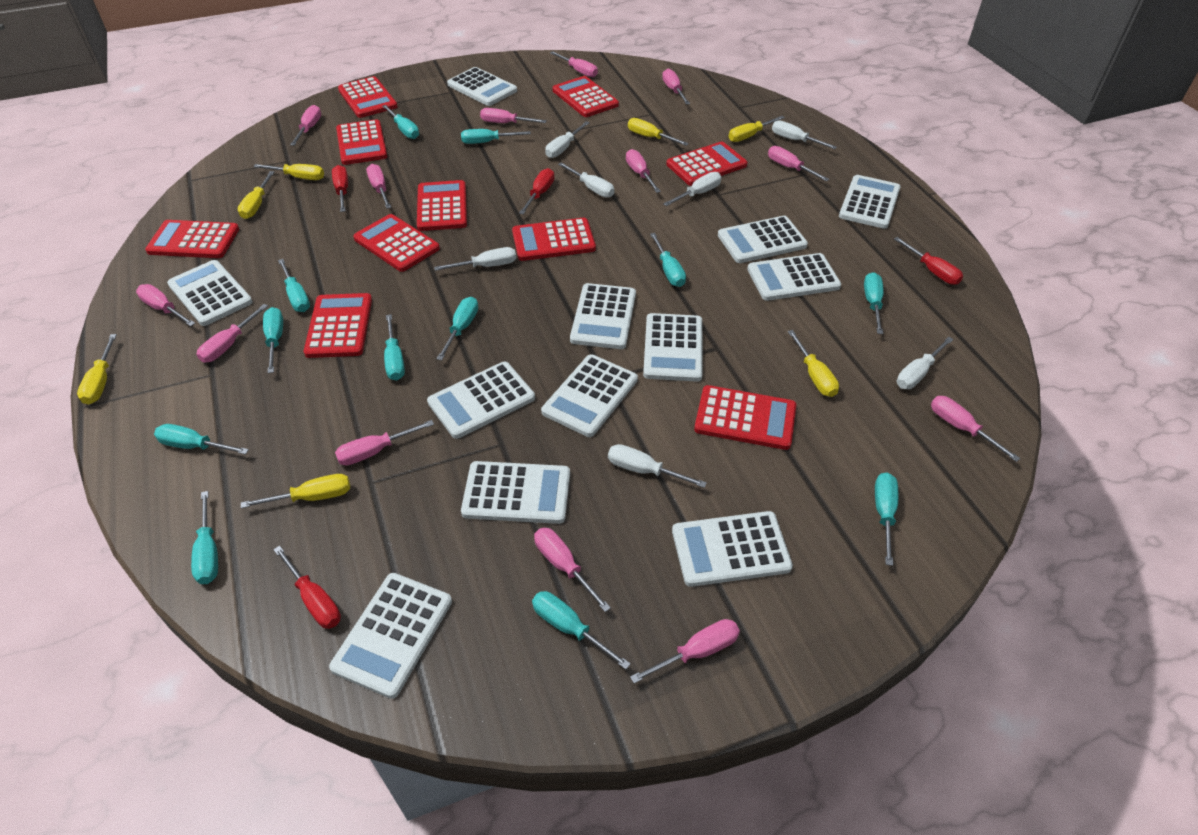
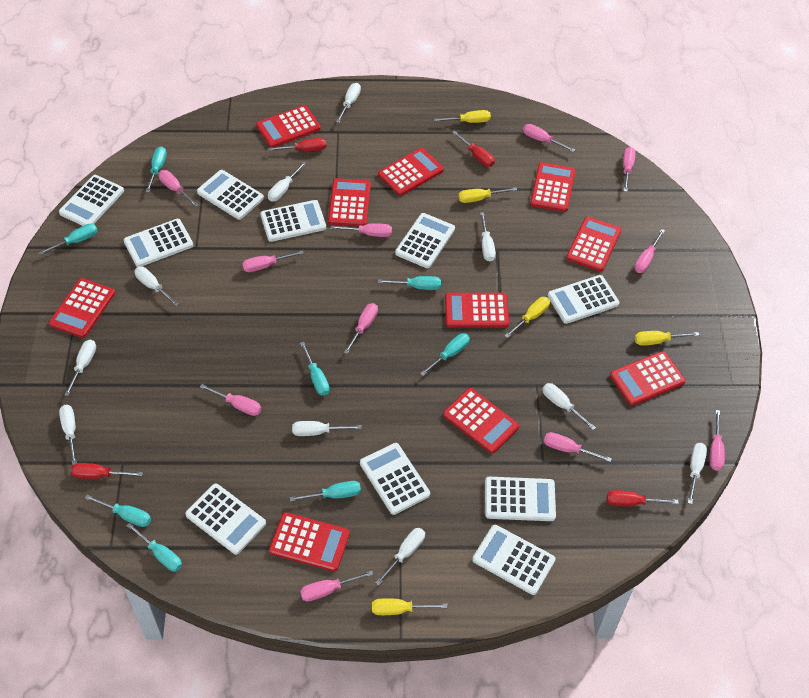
pink screwdriver: [136,284,195,326] [196,304,268,363] [290,105,321,146] [335,420,434,465] [366,164,391,209] [480,108,547,123] [534,528,611,612] [550,51,598,77] [626,149,661,193] [630,619,740,683] [662,69,690,105] [768,146,829,182] [931,396,1020,462] = 13 -> [158,170,199,207] [200,384,261,416] [242,250,304,272] [300,570,373,602] [331,223,392,237] [344,303,378,354] [523,124,575,152] [544,432,612,462] [623,147,636,192] [635,229,665,273] [710,410,725,471] = 11
turquoise screwdriver: [154,424,249,455] [191,491,218,584] [263,307,283,373] [278,259,310,312] [382,105,419,139] [384,314,405,381] [437,297,478,360] [461,129,531,144] [532,591,631,669] [650,233,686,287] [864,272,884,334] [875,472,898,566] = 12 -> [38,224,98,255] [85,495,151,527] [127,523,182,572] [146,147,167,192] [289,481,361,502] [300,342,330,396] [378,276,441,290] [420,333,470,376] = 8
white calculator: [167,260,253,326] [329,573,452,699] [427,361,535,439] [447,67,517,106] [461,461,570,524] [541,354,638,437] [570,283,636,349] [643,313,703,382] [672,511,793,587] [718,216,808,263] [747,253,841,301] [839,175,901,229] = 12 -> [59,175,124,226] [124,219,193,267] [185,483,266,555] [197,170,264,220] [260,200,326,242] [360,443,430,515] [395,213,455,268] [472,525,555,595] [485,477,556,521] [548,275,619,324] = 10
white screwdriver: [434,247,516,271] [545,121,590,158] [558,162,614,198] [608,444,707,488] [663,172,722,206] [772,121,837,149] [897,337,954,389] = 7 -> [59,405,77,465] [65,340,96,396] [134,267,179,306] [268,161,306,201] [292,421,361,436] [336,83,361,123] [375,528,425,585] [480,212,496,261] [542,383,596,430] [688,443,707,504] = 10
yellow screwdriver: [77,334,117,404] [238,171,274,219] [241,474,350,508] [253,164,324,180] [628,118,689,146] [728,116,785,142] [788,330,839,397] = 7 -> [372,598,447,615] [434,110,491,123] [458,187,517,203] [505,297,550,338] [635,331,699,346] = 5

